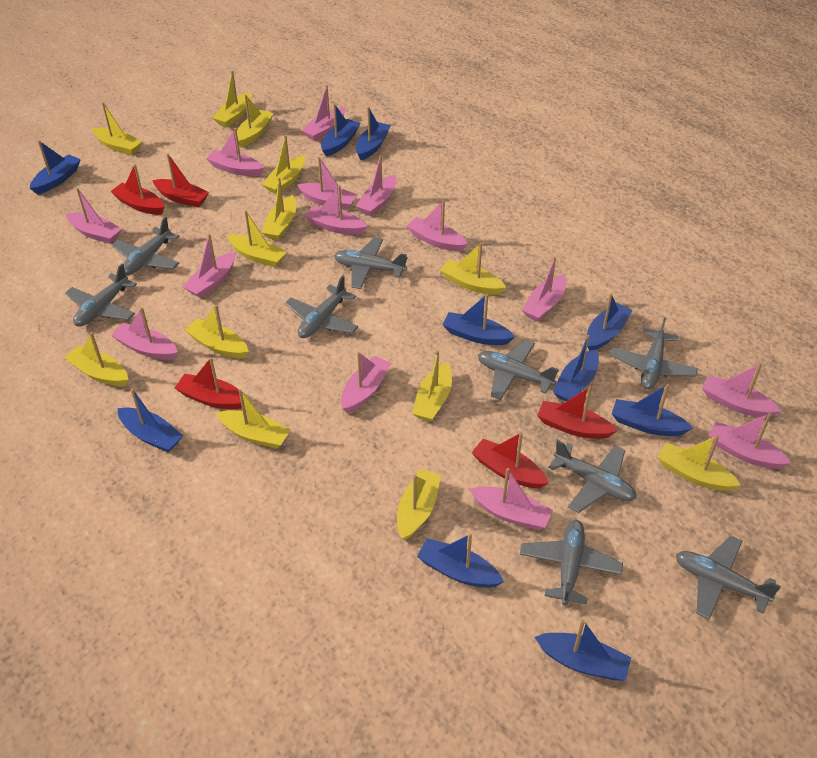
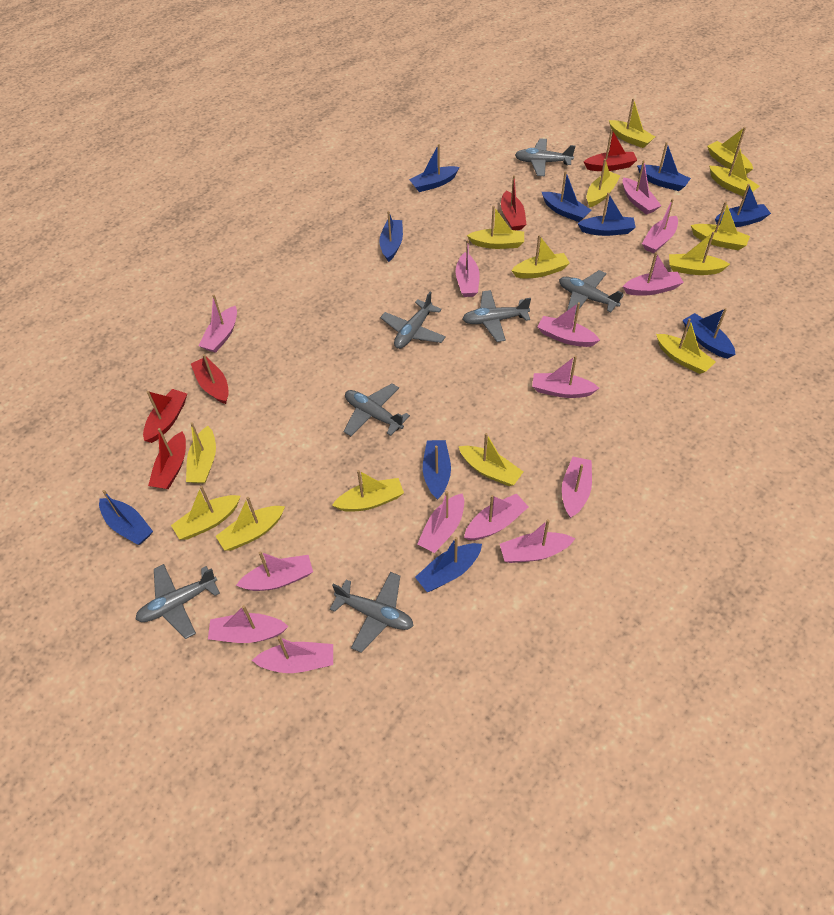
grey plane: [65,264,137,327] [112,217,180,276] [285,276,358,338] [334,237,408,289] [478,340,559,400] [520,520,623,605] [548,440,637,513] [610,317,698,389] [676,535,781,620] = 9 -> [136,564,220,639] [330,572,413,653] [344,384,410,436] [380,292,446,349] [462,290,531,342] [515,139,576,176] [559,270,624,314] = 7
yellow boat: [64,332,128,386] [92,102,142,156] [185,305,249,358] [213,71,251,128] [216,389,291,449] [227,210,287,267] [237,95,274,147] [262,135,305,194] [262,177,296,240] [397,469,441,540] [412,350,452,422] [440,243,506,295] [657,435,740,491] = 13 -> [171,486,240,539] [186,422,216,483] [216,497,285,551] [332,470,404,512] [459,433,523,486] [467,206,524,249] [511,235,570,278] [587,159,620,208] [609,98,655,148] [656,318,716,374] [669,232,730,275] [691,201,750,250] [707,127,753,174] [709,145,760,196] = 14

